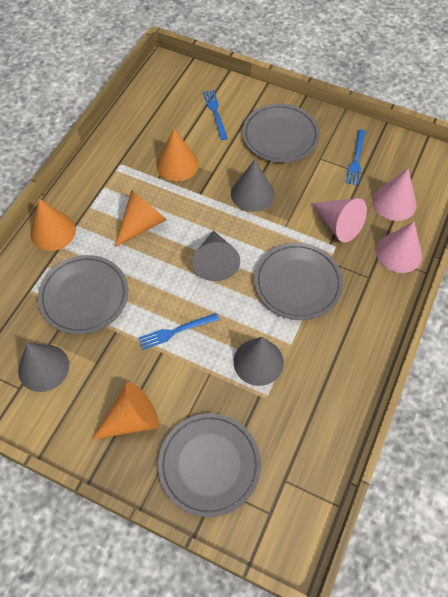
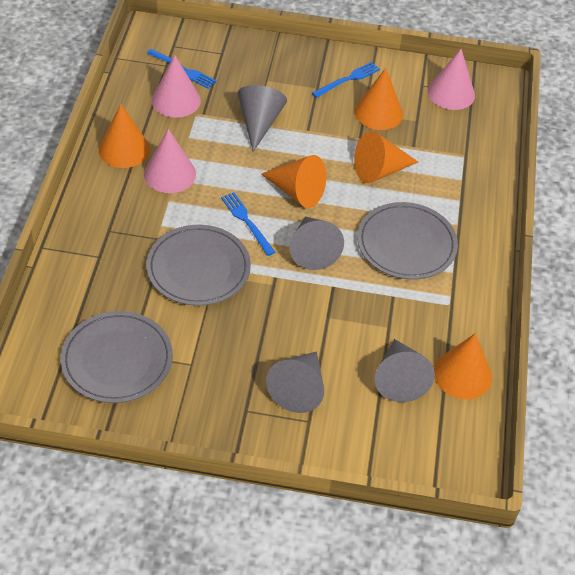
grey plate: [38,255,128,335] [158,413,261,517] [242,103,320,163] [254,243,343,320] = 4 -> [60,311,173,403] [146,225,251,306] [357,202,458,280] = 3
orange cone: [31,199,76,251] [91,382,159,440] [115,190,167,247] [156,129,199,181] = 4 -> [99,104,150,168] [261,155,326,208] [354,131,418,183] [355,68,403,130] [434,333,492,399] = 5

